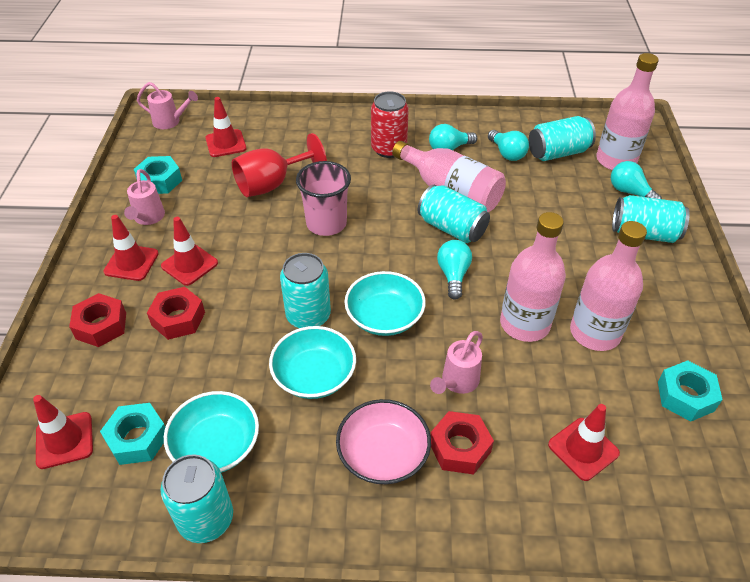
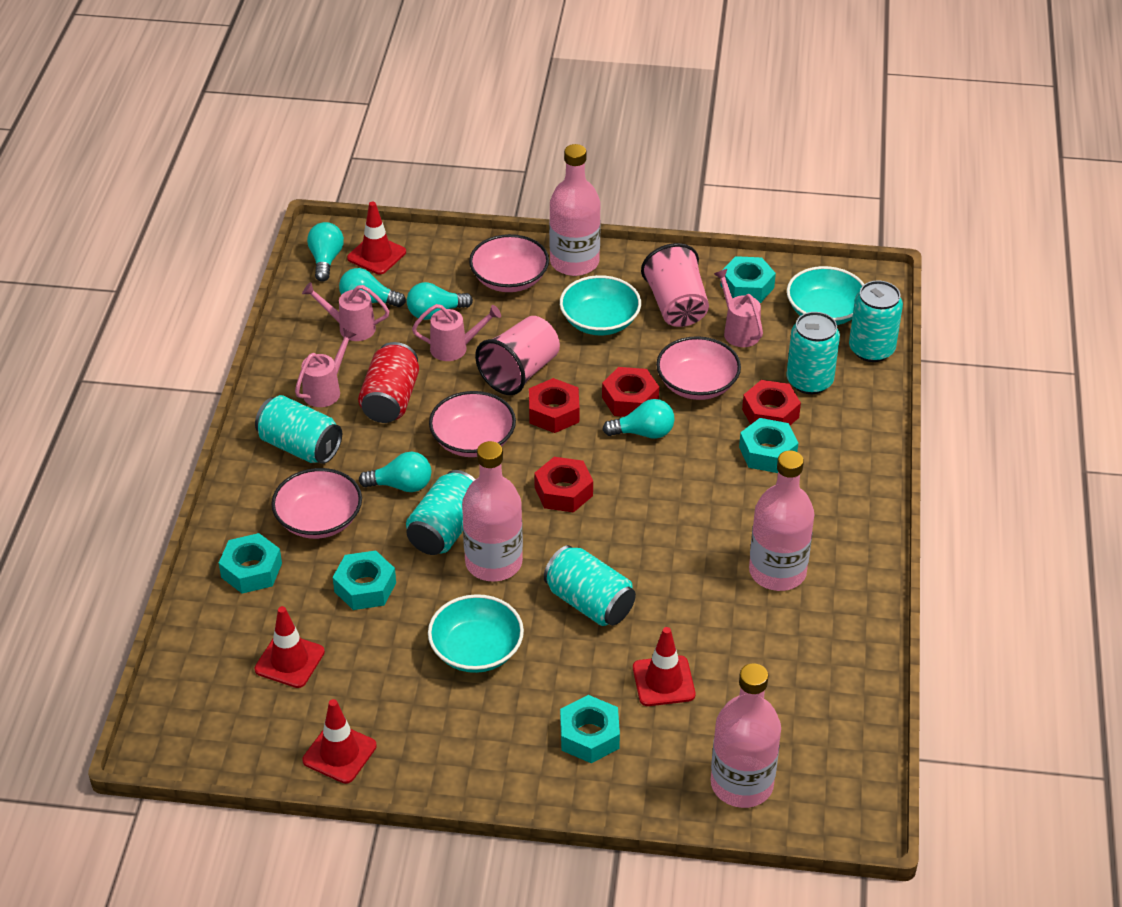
pink bowl: [336,399,431,484] = 1 -> [271,468,362,539] [429,391,516,457] [469,234,549,292] [656,336,741,400] = 4
pink cup: [296,161,351,236] = 1 -> [475,316,560,395] [641,243,709,327] = 2
pink watering can: [124,169,165,225] [137,82,198,129] [430,331,483,394] = 3 -> [295,328,357,407] [302,282,389,341] [412,304,501,361] [714,269,763,347] = 4
red goblet: [232,133,327,197] = 1 -> none = 0
red nut: [69,293,126,347] [147,287,205,340] [430,411,494,474] = 3 -> [529,378,579,433] [534,457,593,513] [602,367,659,417] [742,380,801,425] = 4
red traffic cone: [33,395,93,469] [104,215,159,281] [161,217,218,286] [205,97,246,157] [548,404,620,481] = 5 -> [255,606,325,688] [302,699,377,784] [347,201,406,274] [633,627,695,706] = 4
turquoise light bulb: [429,124,477,150] [437,240,472,300] [488,130,529,161] [611,161,662,199] = 4 -> [307,222,344,282] [339,268,406,307] [359,452,431,492] [407,282,473,320] [602,399,675,439] = 5
turquoise nut: [100,403,165,465] [134,156,182,194] [658,360,723,422] = 3 -> [219,533,282,594] [333,550,396,610] [560,695,620,763] [720,256,776,303] [739,418,798,473] = 5

